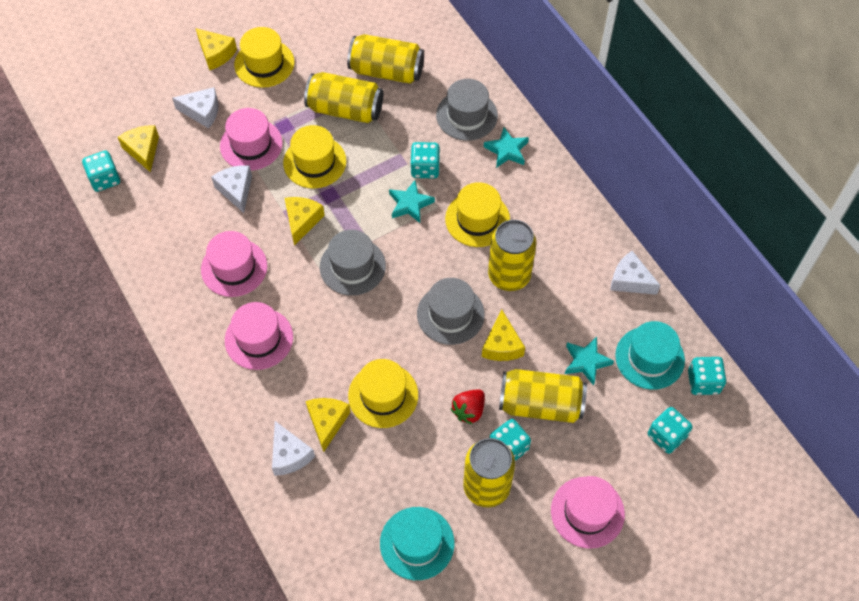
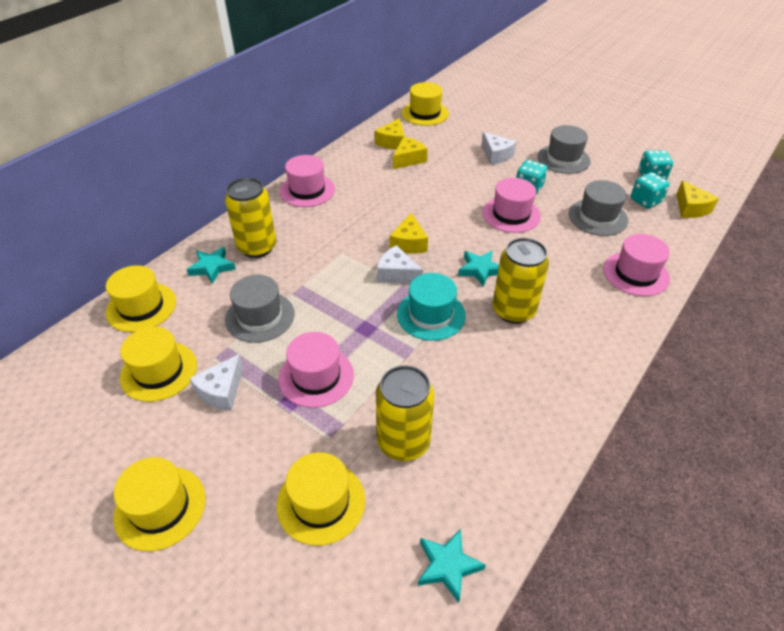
red strawberry: [451,389,485,425] = 1 -> none = 0
turquoise dice: [82,151,120,192] [410,142,440,179] [490,419,531,461] [648,407,693,454] [688,357,726,395] = 5 -> [516,160,547,194] [631,172,670,209] [639,150,673,180] = 3
turquoise hat: [380,507,455,580] [615,321,685,390] = 2 -> [397,273,466,341] = 1
white cheese: [172,87,218,129] [211,165,252,213] [272,421,315,476] [610,251,661,295] = 4 -> [189,354,243,411] [377,245,423,284] [481,132,517,165] = 3
yellow can: [304,72,383,123] [347,34,424,84] [463,438,515,508] [488,220,536,291] [499,369,587,423] = 5 -> [225,177,276,258] [376,365,435,461] [493,238,549,324] = 3
yellow cheese: [118,126,159,173] [196,28,237,70] [285,197,325,246] [306,398,351,452] [482,310,525,361] = 5 -> [375,118,405,149] [390,213,428,254] [393,137,428,169] [677,180,719,218] = 4
yellow hat: [234,27,295,88] [283,125,346,189] [348,359,418,428] [445,182,510,247] = 4 -> [106,265,176,332] [113,457,205,551] [120,327,197,402] [277,452,365,546] [402,82,449,126] = 5

